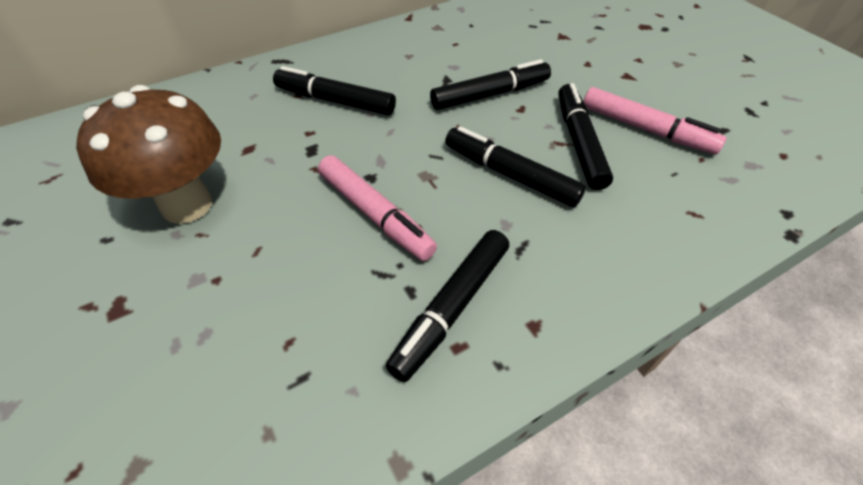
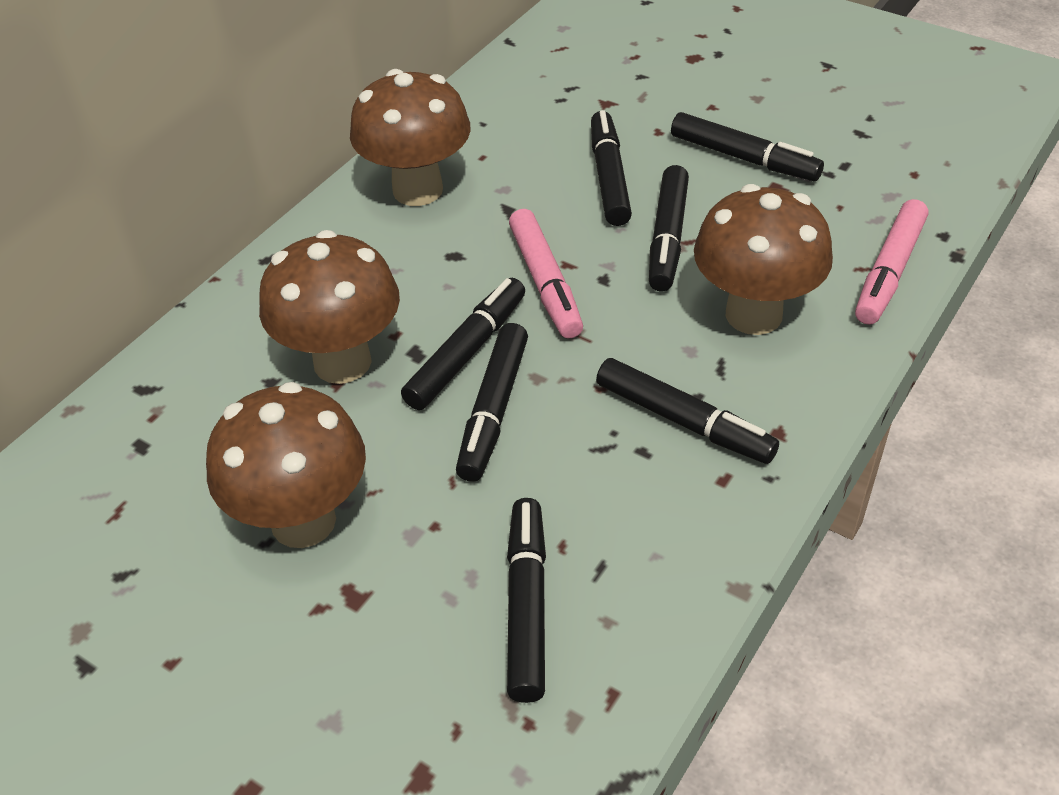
black marker: [273,66,396,115] [386,230,509,382] [430,59,551,110] [445,126,586,207] [558,83,613,190] = 5 -> [401,278,525,410] [456,323,528,482] [507,498,546,703] [591,110,632,226] [596,358,779,464] [649,165,689,292] [671,112,824,181] = 7
brown mushroom: [76,85,221,224] = 1 -> [206,382,366,548] [259,230,400,384] [350,69,471,206] [694,184,833,335] = 4

